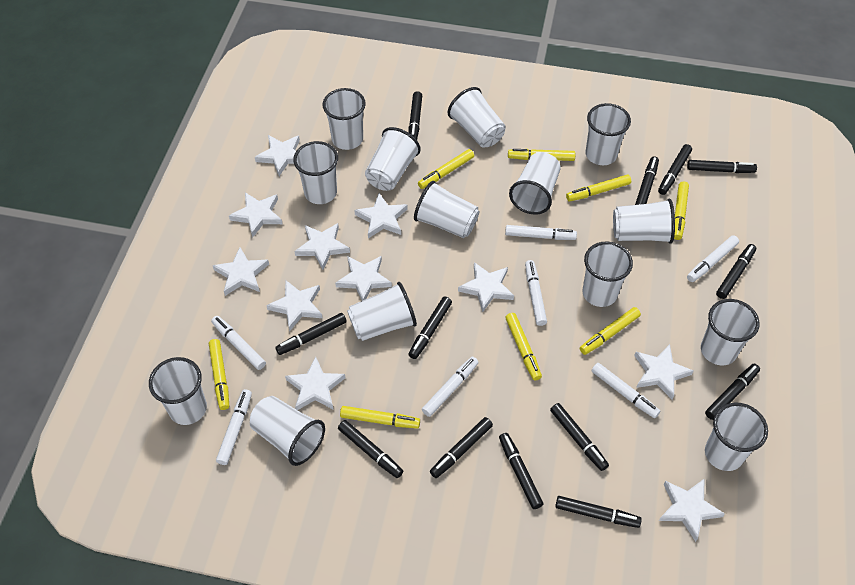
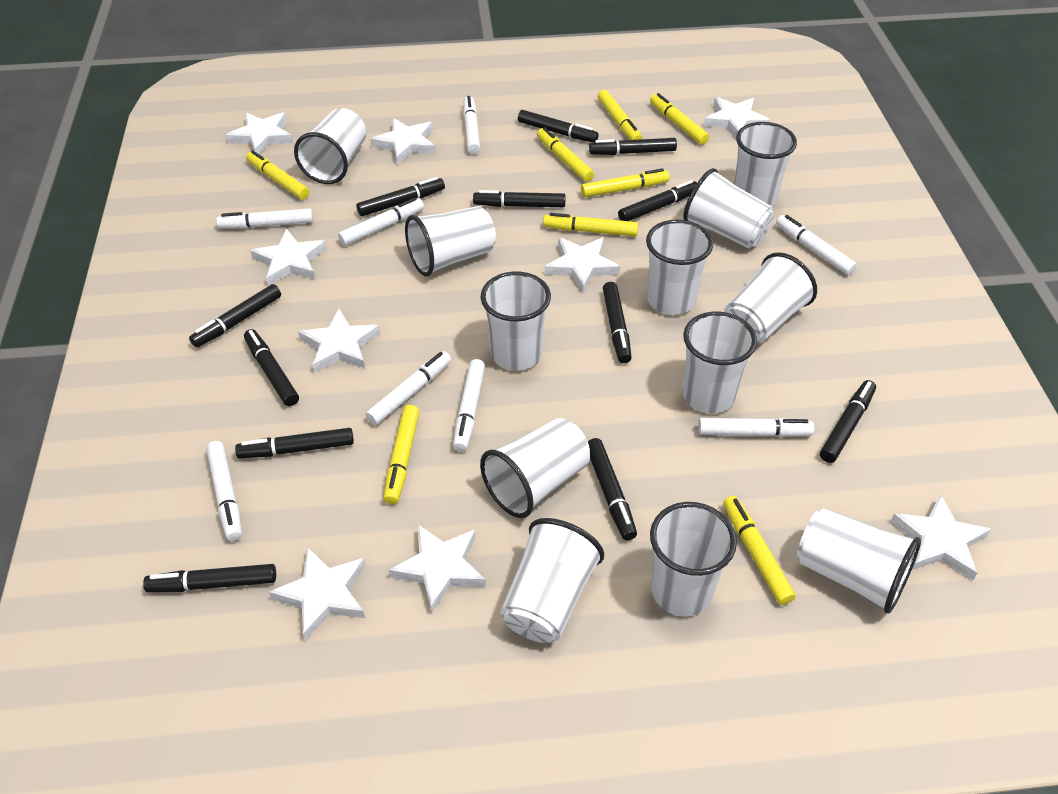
black marker: [275,313,347,355] [338,420,403,478] [408,297,452,359] [409,91,422,140] [430,417,493,478] [499,433,543,509] [550,403,609,471] [555,496,642,528] [635,156,659,205] [658,144,692,195] [687,160,757,173] [705,364,760,420] [716,244,756,299] = 13 -> [143,564,276,592] [189,284,281,348] [235,428,354,459] [244,329,299,406] [356,177,445,216] [473,190,566,207] [518,110,599,143] [588,438,637,540] [589,138,677,155] [603,282,632,363] [618,180,697,221] [820,380,876,463] = 12
white cup: [149,357,207,425] [250,396,325,466] [293,141,338,204] [323,88,366,150] [347,282,417,341] [365,127,421,191] [414,181,480,238] [448,87,506,147] [509,152,561,215] [582,241,633,307] [585,103,631,165] [613,199,675,244] [701,299,759,365] [705,403,768,471] = 14 -> [294,108,366,184] [405,206,496,276] [480,418,590,518] [481,271,551,371] [500,518,604,643] [646,220,713,315] [650,502,737,616] [682,312,757,413] [683,168,774,248] [724,252,817,344] [734,122,797,206] [797,508,921,614] = 12
white marker: [211,316,266,370] [216,389,252,465] [422,357,479,417] [505,225,577,240] [525,260,547,326] [592,363,660,418] [687,235,739,282] = 7 -> [206,441,242,541] [216,208,313,229] [338,197,424,246] [366,351,451,425] [453,359,485,452] [463,96,480,154] [698,418,815,437] [776,215,857,275] = 8
white star: [213,247,269,296] [229,192,283,238] [255,135,300,176] [266,280,323,331] [285,356,346,410] [294,223,350,270] [335,256,392,301] [354,193,408,238] [458,262,514,312] [634,344,694,400] [659,478,725,542] = 11 -> [226,112,293,154] [250,229,327,286] [269,547,366,641] [298,309,380,373] [370,118,436,165] [389,525,486,613] [545,237,620,293] [704,97,770,138] [891,494,991,580] = 9

